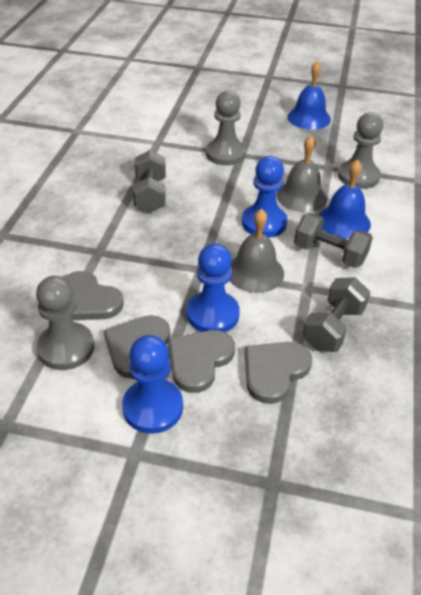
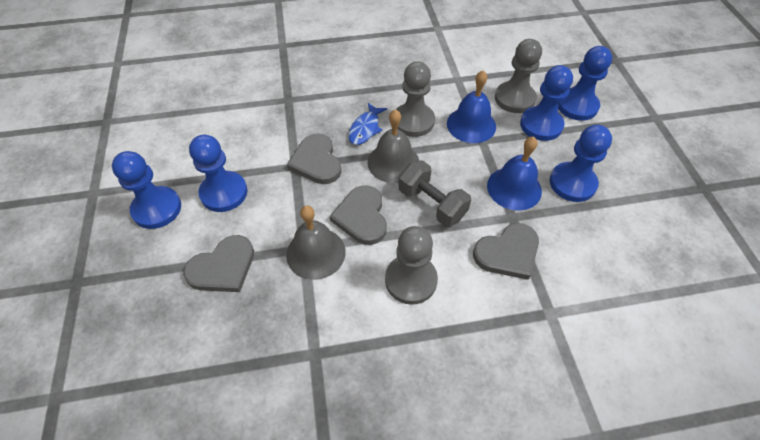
blue fish: none = 0 -> [348,103,387,145] = 1
blue pawn: [122,335,183,434] [187,244,240,332] [242,156,287,238] = 3 -> [112,151,181,229] [189,135,247,212] [520,65,573,141] [550,125,612,202] [558,46,612,121] = 5
grey dumbbell: [133,150,166,213] [294,213,373,268] [302,277,370,352] = 3 -> [398,160,471,227] = 1

